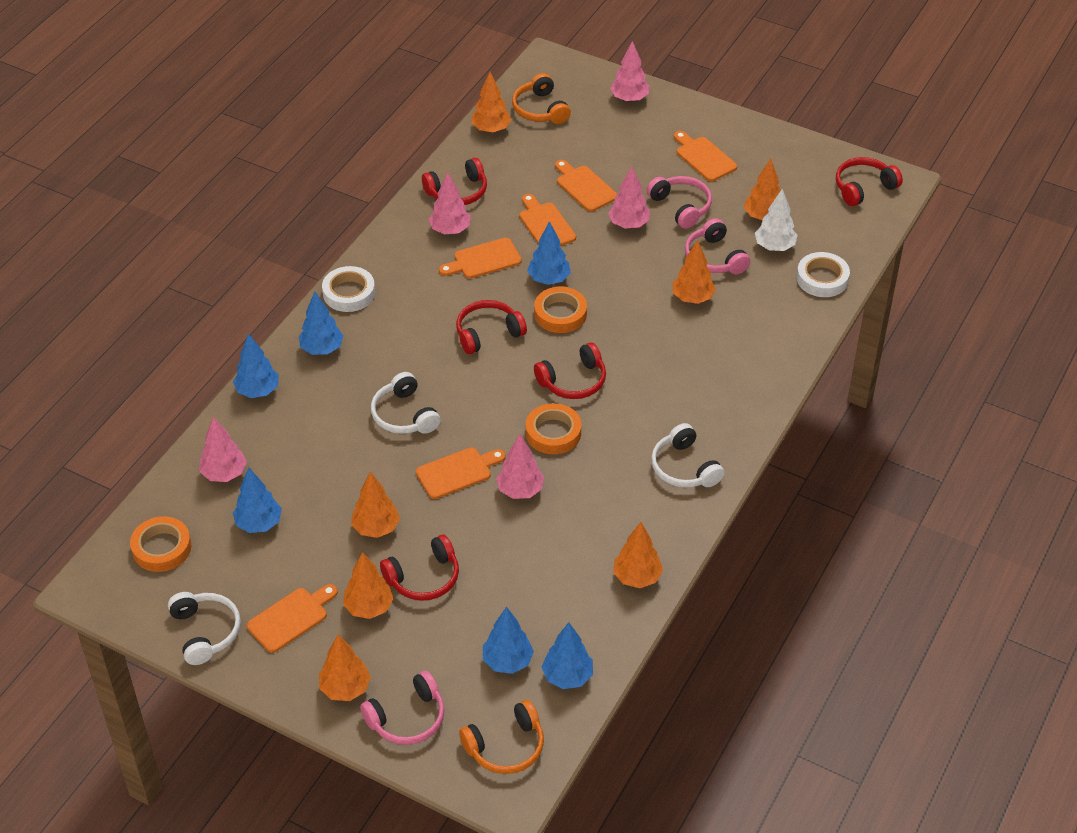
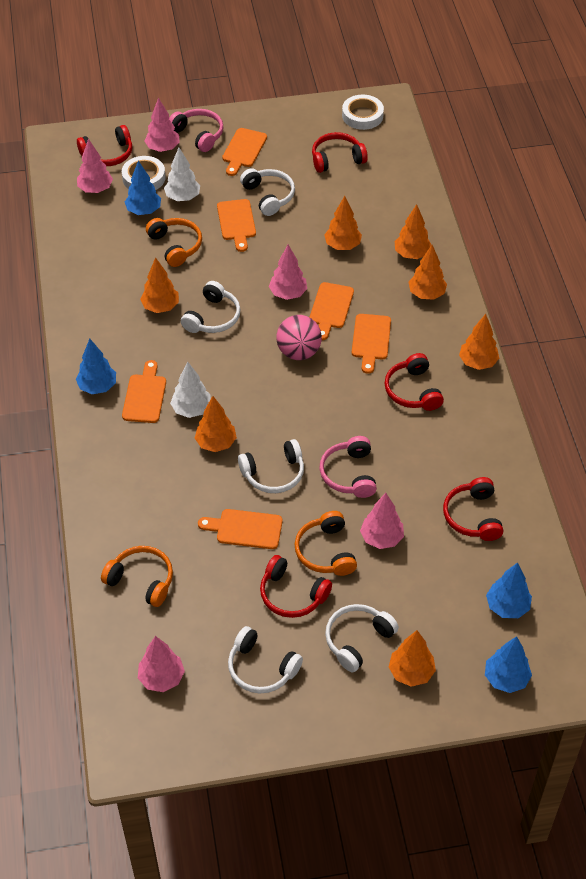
blue tree: [233,333,279,398] [233,468,282,533] [299,292,343,355] [483,607,534,674] [527,221,571,285] [542,622,593,689] = 6 -> [76,338,116,394] [125,160,161,215] [485,636,532,693] [486,562,532,618] = 4
orange headphones: [459,700,544,774] [512,73,571,124] = 2 -> [101,546,173,607] [146,218,202,267] [295,511,357,576] = 3
orange tape: [130,516,191,572] [526,403,581,454] [534,287,587,333] = 3 -> none = 0
pink ball: none = 0 -> [276,315,322,360] = 1
pink headphones: [360,671,445,745] [647,176,712,229] [685,218,750,274] = 3 -> [169,109,223,152] [320,436,377,498] = 2
white headphones: [168,592,241,665] [371,372,441,434] [651,423,724,488] = 3 -> [181,281,241,333] [228,626,303,694] [238,439,304,493] [240,168,295,216] [325,604,399,672] = 5
white tree: [755,189,797,251] = 1 -> [164,148,200,201] [170,361,211,418] = 2

